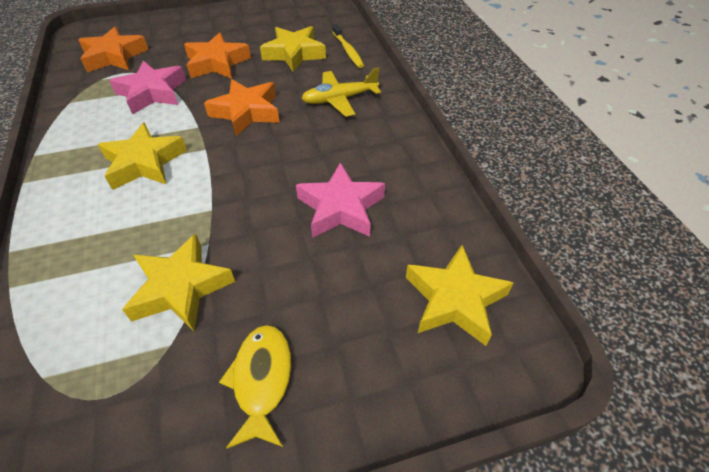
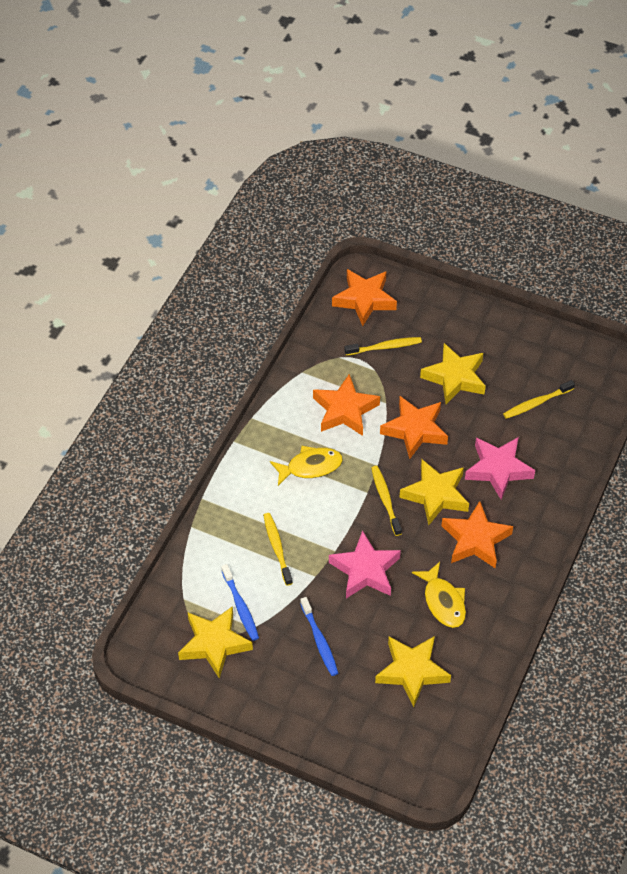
blue toothbrush: none = 0 -> [221,564,259,641] [300,597,338,676] = 2
orange star: [78,27,149,72] [184,32,251,79] [204,79,280,136] = 3 -> [313,374,380,436] [332,269,397,326] [380,396,448,459] [441,501,513,568] = 4
yellow fish: [219,325,291,448] = 1 -> [270,446,343,486] [412,562,466,628] = 2
yellow plane: [301,68,381,117] = 1 -> none = 0
yellow toothbrush: [332,24,364,68] = 1 -> [263,513,293,586] [344,337,422,356] [371,466,402,536] [503,380,575,419] = 4

